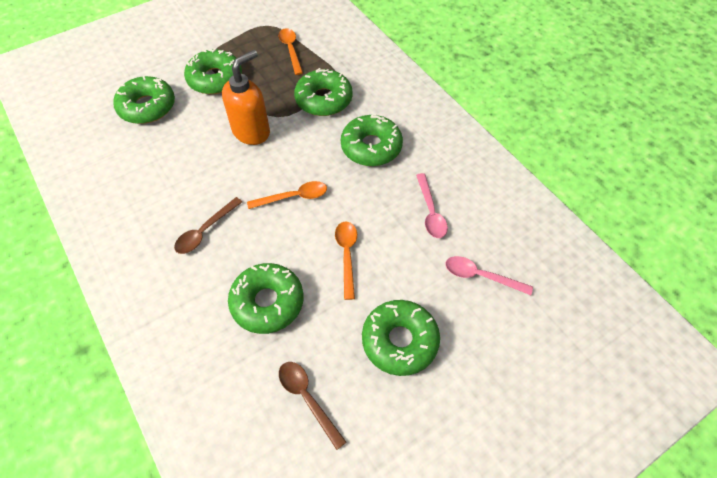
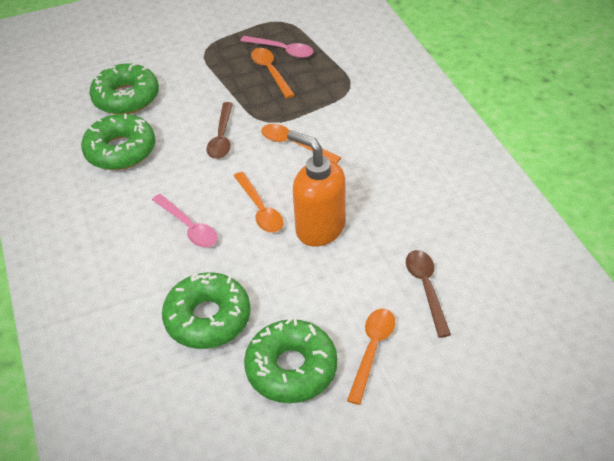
green donut: [113,76,175,124] [184,48,242,94] [228,263,304,334] [294,68,353,116] [341,114,403,166] [362,300,440,376] = 6 -> [81,114,155,170] [89,63,159,114] [162,272,251,349] [244,318,337,403] = 4
orange spoon: [247,181,327,209] [278,28,303,75] [335,221,357,300] = 3 -> [234,172,283,233] [251,48,295,98] [261,124,341,163] [347,309,395,405] = 4

